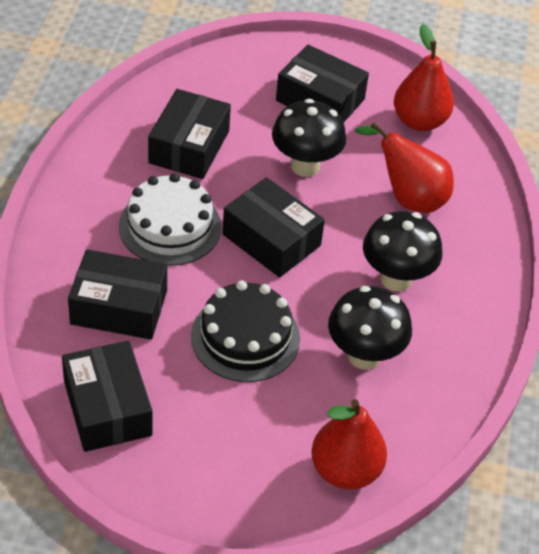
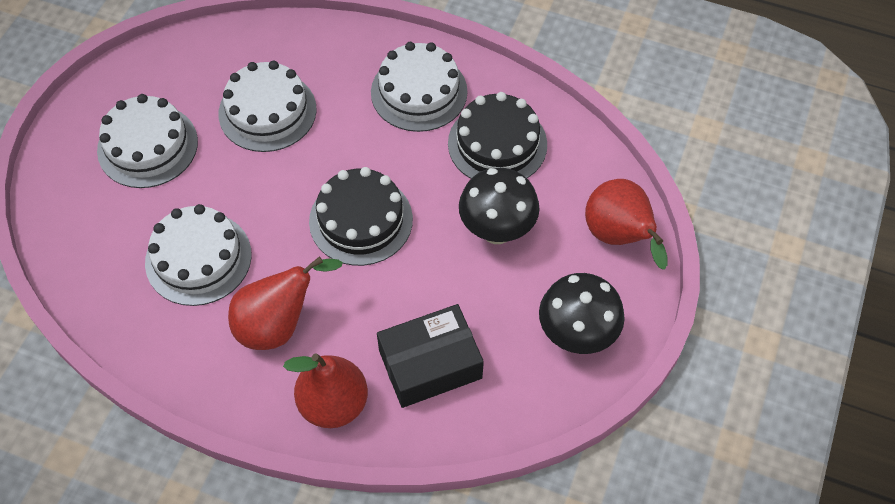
black box: [62,341,153,452] [68,249,167,340] [148,89,231,179] [222,177,325,277] [276,44,369,122] = 5 -> [377,304,484,408] = 1
black cake: [191,280,300,382] = 1 -> [309,167,413,266] [448,92,547,179] = 2
black mushroom: [272,99,346,177] [328,286,412,370] [363,211,442,292] = 3 -> [459,168,540,244] [539,273,625,354] = 2
white cake: [119,173,221,266] = 1 -> [97,94,198,188] [145,204,252,306] [219,61,317,152] [371,42,468,132] = 4

